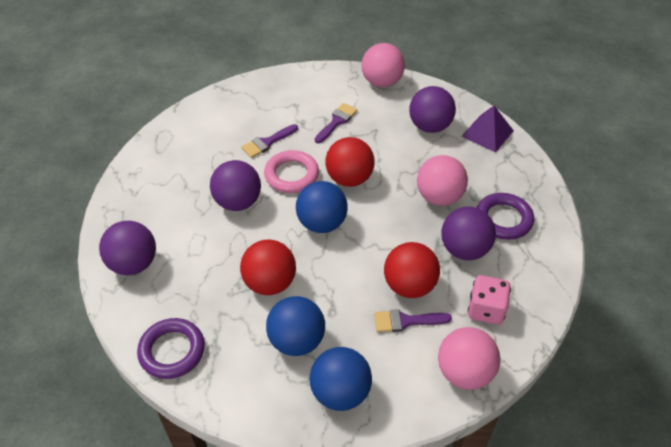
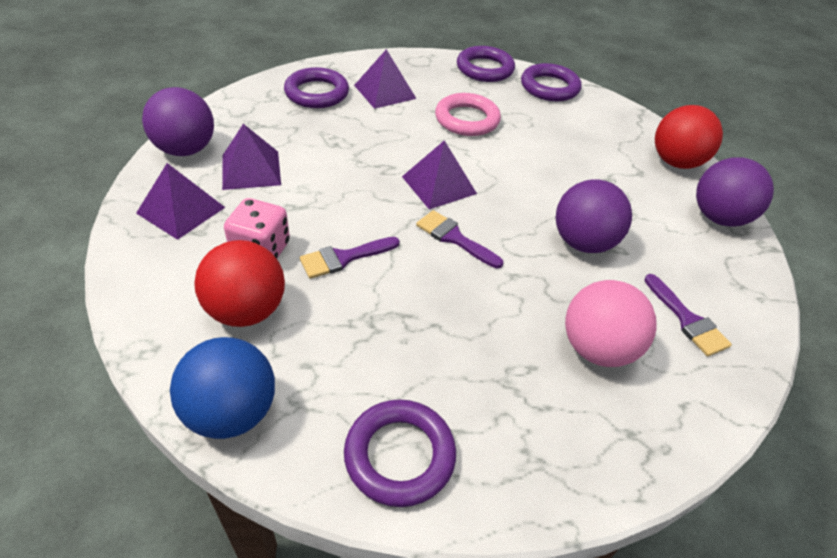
blue ball: [266,296,325,356] [296,181,348,233] [309,347,372,411] = 3 -> [170,337,275,439] = 1
pink ball: [362,43,405,87] [417,155,468,206] [438,327,500,390] = 3 -> [565,280,657,367] = 1
purple ball: [99,221,156,275] [210,160,261,211] [409,86,456,133] [441,207,496,260] = 4 -> [142,87,214,156] [556,179,632,253] [696,157,774,227] = 3
purple pyramid: [461,106,514,153] = 1 -> [136,163,225,240] [222,124,281,190] [354,49,417,109] [402,140,477,209] = 4
purple ring: [137,318,205,379] [477,193,534,240] = 2 -> [284,67,349,108] [344,399,456,507] [457,46,515,82] [521,63,581,102] = 4
red ball: [240,239,296,295] [325,137,375,187] [384,242,440,298] = 3 -> [194,240,285,327] [655,105,723,169] = 2

